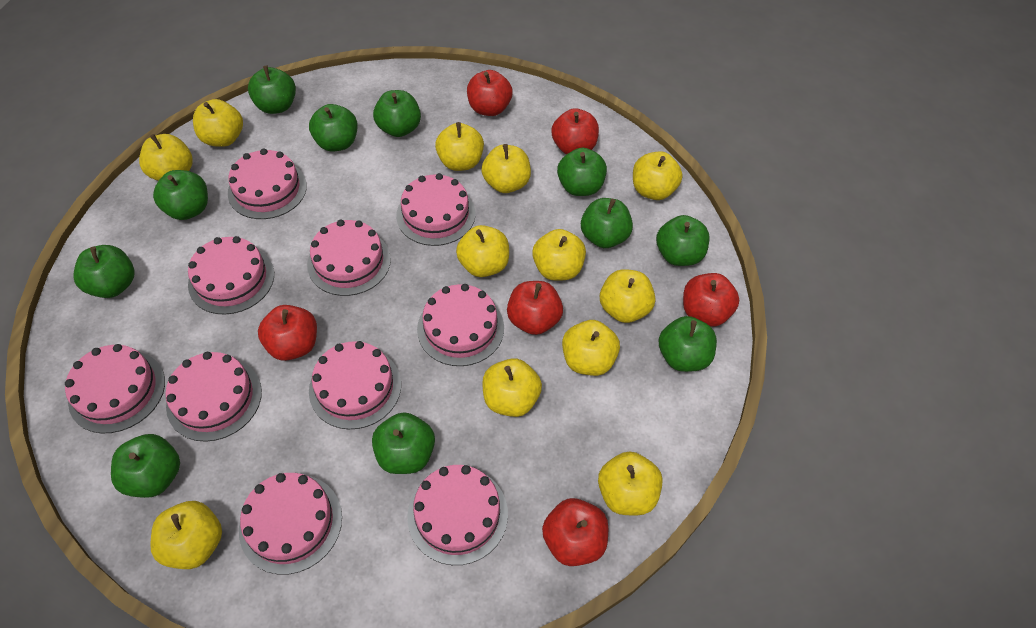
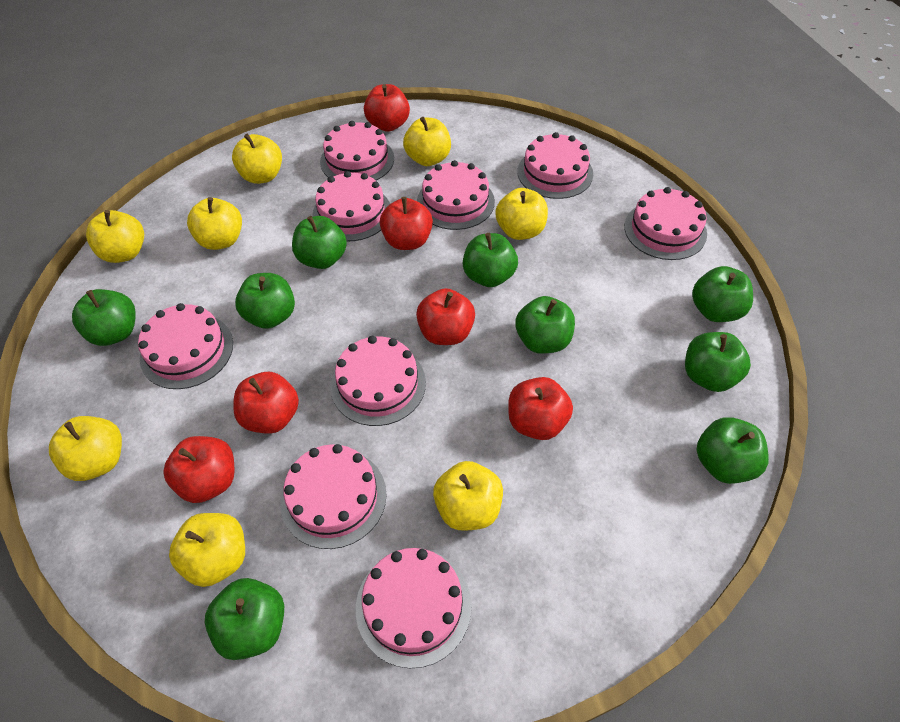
green apple: [73,245,134,298] [111,434,180,498] [153,170,208,220] [248,66,296,114] [309,104,358,152] [372,412,435,474] [373,90,421,137] [557,148,607,196] [581,198,633,248] [656,215,709,266] [659,316,717,372] = 11 -> [72,289,136,346] [205,578,284,660] [235,273,295,329] [292,216,347,269] [463,233,518,287] [515,296,575,354] [685,332,751,392] [692,266,753,322] [697,417,769,484] = 9
pink cake: [65,344,165,433] [165,352,262,442] [188,236,274,315] [228,149,307,219] [239,473,342,575] [307,219,391,296] [309,341,401,429] [396,173,475,246] [407,465,508,565] [417,284,504,366] = 10 -> [138,303,233,389] [280,444,387,549] [312,171,390,241] [320,121,394,180] [331,336,426,426] [356,548,472,668] [417,160,495,230] [518,132,593,199] [624,187,707,260] = 9
yellow apple: [139,134,193,181] [150,501,222,569] [193,99,243,147] [435,122,484,171] [456,225,509,277] [481,144,531,193] [482,358,542,417] [532,229,586,281] [562,320,620,376] [598,451,663,515] [600,269,655,323] [633,151,683,200] = 12 -> [49,416,122,481] [86,210,144,263] [169,513,245,587] [187,197,242,250] [232,134,282,184] [403,117,451,166] [433,461,503,531] [495,188,548,240] = 8

